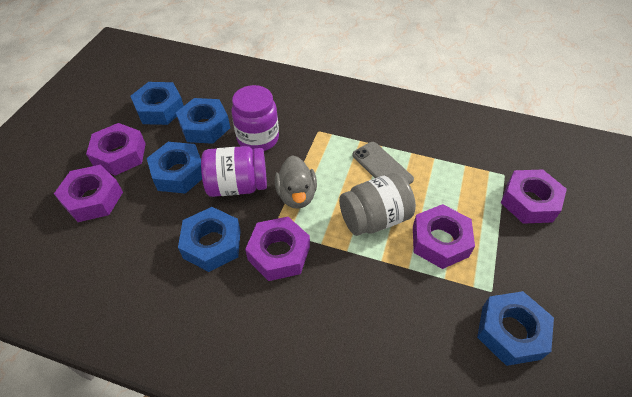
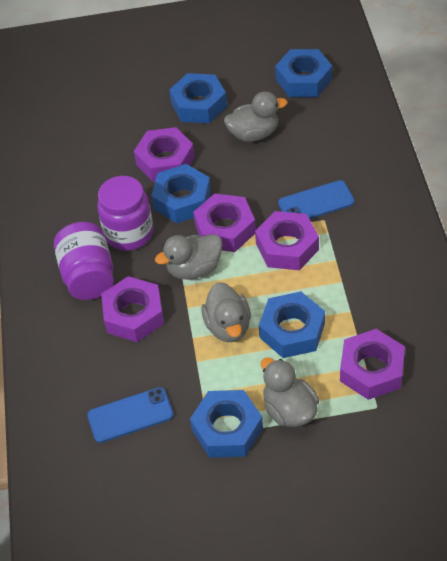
blue phone: none = 0 -> [87,387,173,443] [278,180,355,219] = 2
grey duck: [275,155,317,209] = 1 -> [155,234,223,280] [201,282,251,342] [224,91,288,142] [261,357,319,427] = 4
grey jar: [339,173,416,236] = 1 -> none = 0
grey phone: [352,142,414,185] = 1 -> none = 0

